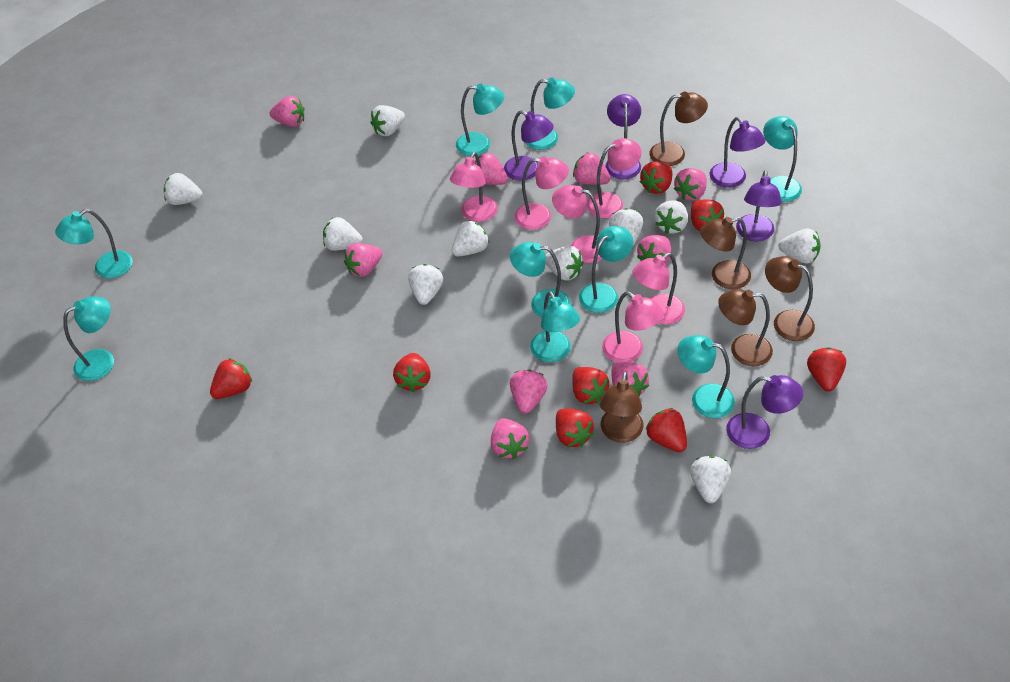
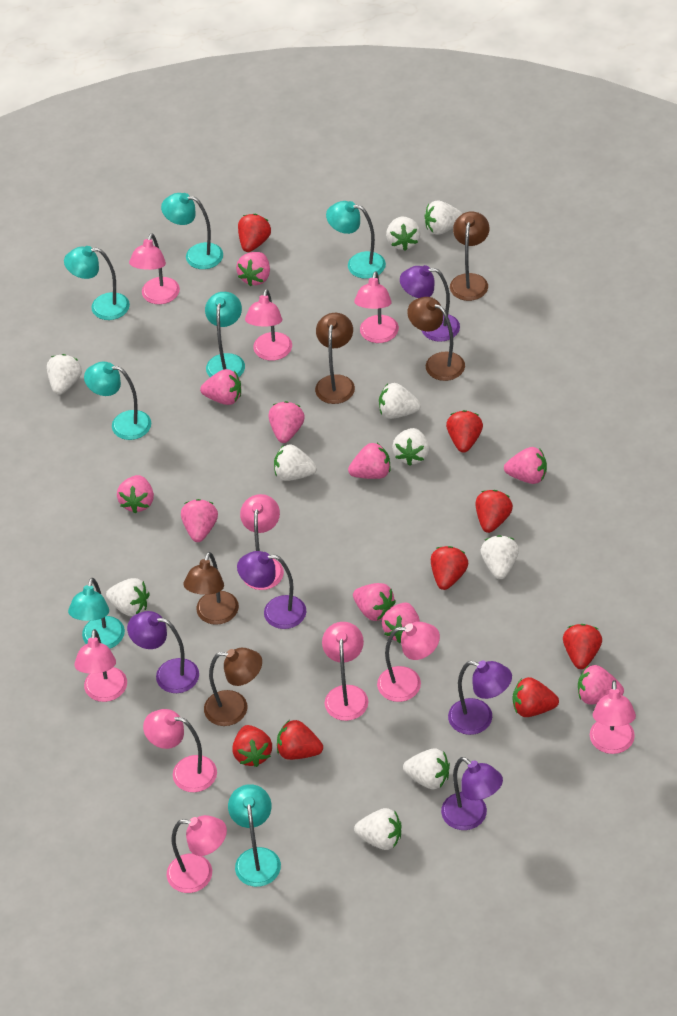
pink lamp: [450,152,498,222] [515,156,569,230] [552,185,602,263] [586,138,642,218] [602,292,664,362] [633,253,685,325] = 6 -> [74,629,127,702] [129,233,180,304] [143,709,217,792] [167,815,227,893] [240,494,284,590] [245,289,292,361] [322,622,368,721] [354,271,399,343] [377,622,440,702] [590,680,636,754] = 10
pink strawberry: [270,96,305,127] [344,243,382,277] [475,152,508,185] [491,418,529,459] [510,370,548,414] [573,152,610,185] [611,362,649,396] [637,235,671,264] [674,168,707,201] = 9 -> [117,475,154,514] [181,499,218,542] [200,369,241,405] [236,252,270,286] [269,401,305,443] [348,443,390,479] [353,583,396,621] [382,602,420,643] [504,447,547,484] [578,665,624,704] = 10
turquoise lamp: [55,209,133,278] [63,297,114,381] [456,84,504,156] [510,242,571,317] [525,77,575,150] [530,291,580,362] [579,226,633,313] [678,335,735,418] [763,116,802,202] = 9 -> [64,246,130,320] [68,578,125,649] [84,362,151,440] [161,193,223,269] [205,292,245,377] [228,784,281,887] [326,201,386,279] = 7

